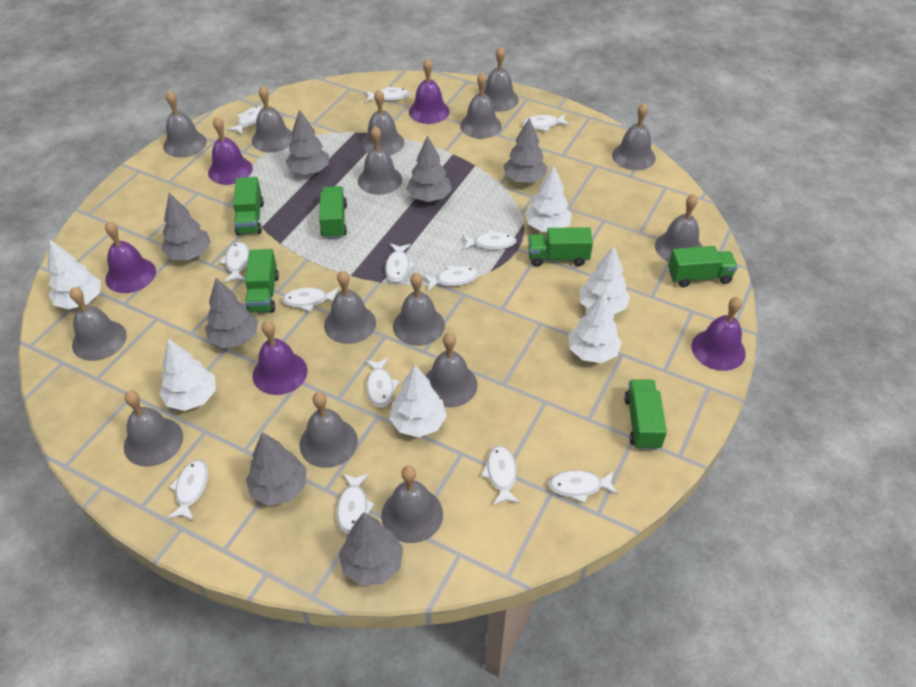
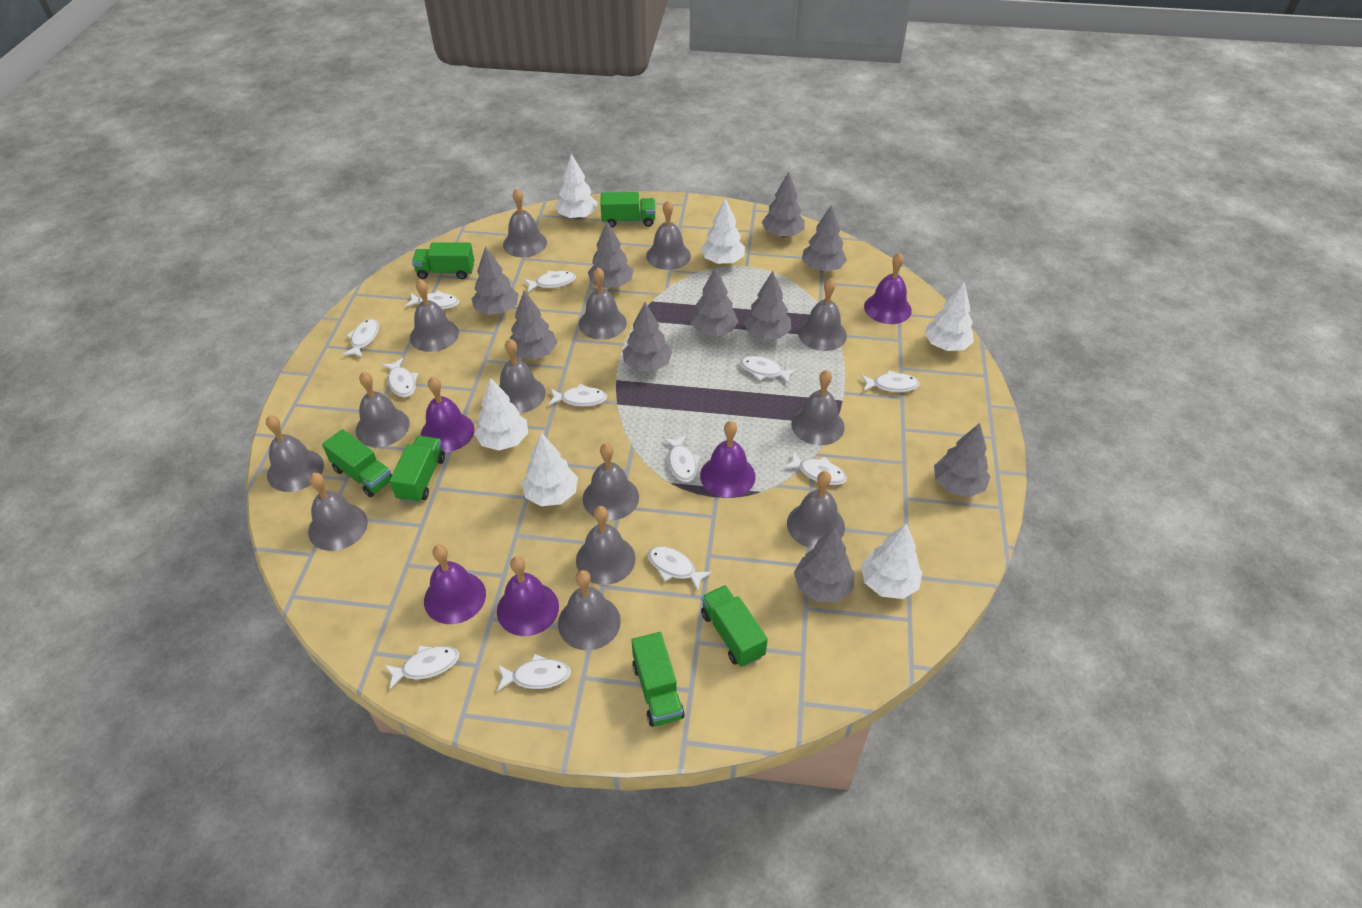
grey bell: [69,287,127,361] [124,391,183,467] [163,90,207,158] [252,86,293,152] [299,392,358,468] [324,270,376,344] [358,126,402,195] [362,89,404,155] [381,466,443,543] [393,272,445,346] [426,333,477,407] [460,72,502,139] [484,47,519,112] [612,103,656,170] [655,194,703,262] = 15 -> [266,415,324,492] [308,473,368,551] [356,372,410,447] [410,279,459,352] [499,339,546,413] [503,189,547,257] [558,570,621,650] [576,506,636,585] [579,268,627,340] [583,443,639,521] [646,201,691,270] [787,471,845,548] [791,370,845,445] [798,278,847,351] = 14
grey tree: [162,193,211,260] [205,278,258,348] [246,432,307,506] [285,109,329,175] [339,512,403,586] [406,135,452,202] [504,118,548,183] = 7 -> [472,247,519,315] [510,290,557,360] [588,222,633,288] [623,302,672,371] [690,267,739,336] [743,271,791,340] [762,172,805,238] [794,527,855,602] [802,205,847,272] [934,423,990,497] = 10
white fish: [167,459,208,521] [220,242,249,282] [227,106,263,135] [282,287,339,311] [337,474,375,534] [365,86,410,102] [365,358,399,407] [385,243,415,282] [423,265,479,291] [463,230,517,250] [481,445,520,505] [522,114,570,131] [548,470,618,503] = 13 -> [342,319,379,358] [381,358,418,397] [385,646,459,690] [405,291,459,309] [497,654,571,691] [524,271,576,293] [548,384,607,406] [648,546,712,591] [663,435,700,482] [740,356,797,384] [784,452,847,485] [861,370,920,392] = 12

